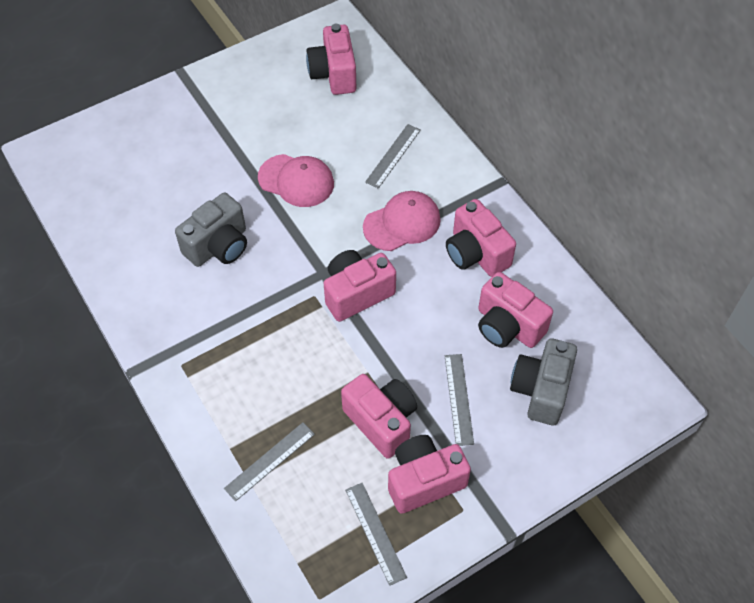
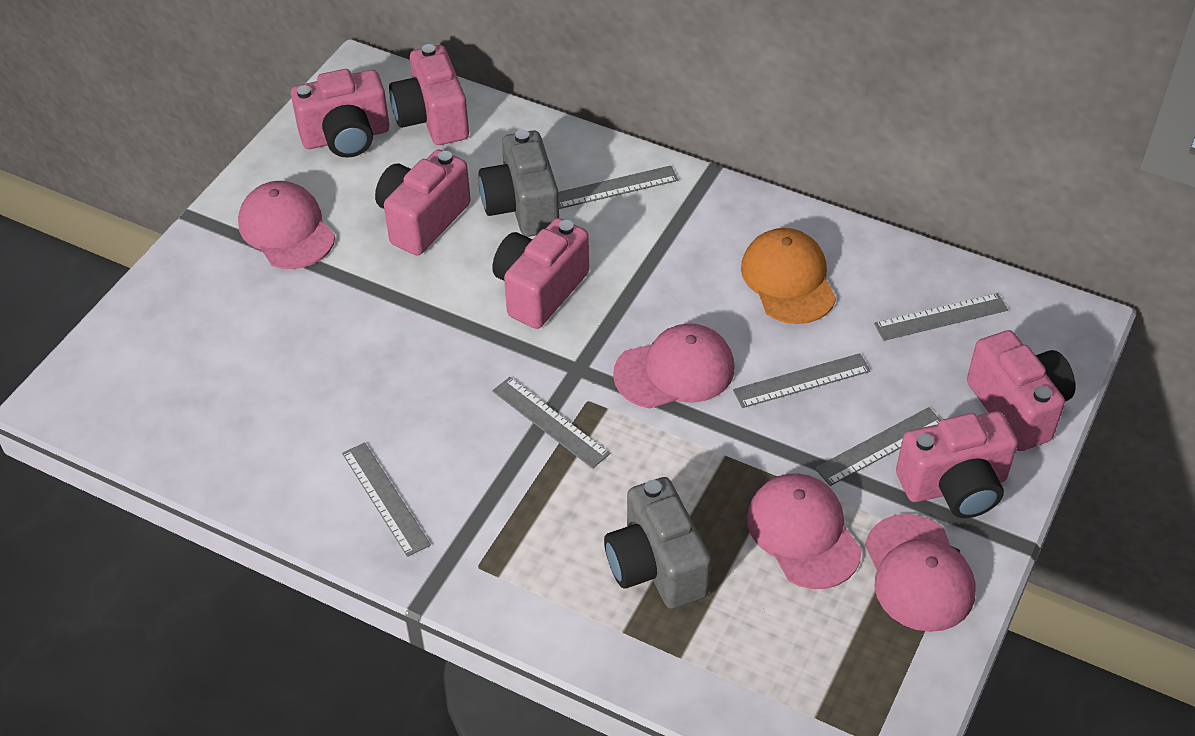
grey ruler: [224,422,315,501] [345,483,407,586] [365,124,421,189] [445,354,474,446] = 4 -> [342,442,431,557] [492,377,610,469] [558,165,678,209] [733,353,870,408] [815,407,941,486] [874,293,1008,341] = 6
orange cap: none = 0 -> [741,228,836,324] = 1
pink cap: [258,154,334,207] [363,191,441,251] = 2 -> [238,181,335,269] [613,323,734,408] [747,473,862,589] [865,514,976,632] = 4

